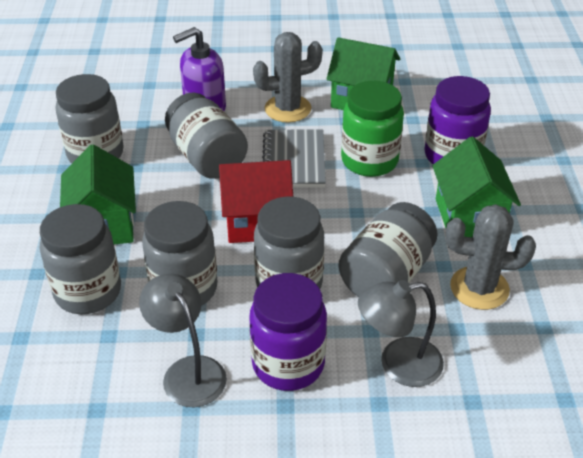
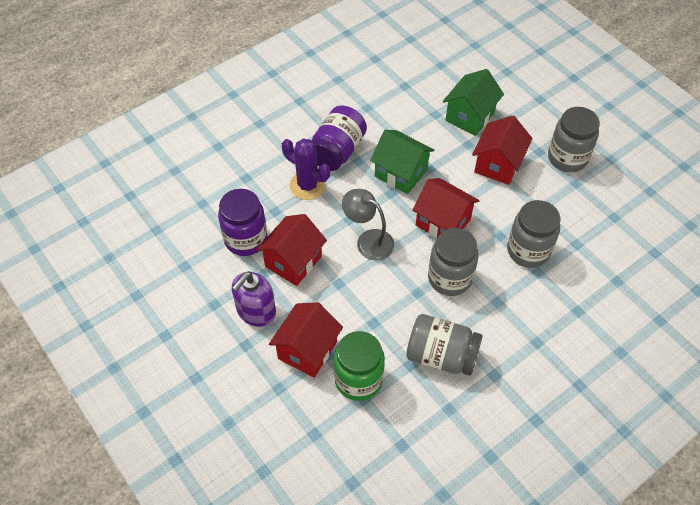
green house: [60,144,136,245] [326,37,400,110] [432,136,521,237] = 3 -> [370,130,435,194] [443,69,504,136] = 2
grey cactus: [253,32,323,123] [446,204,536,310] = 2 -> none = 0
grey jar: [40,204,121,314] [56,74,124,163] [142,201,218,306] [165,92,248,179] [254,197,324,288] [339,202,438,297] = 6 -> [407,314,483,376] [428,228,479,296] [507,200,561,268] [548,107,600,172] = 4
grey lamp: [139,274,227,407] [358,280,444,387] = 2 -> [342,189,394,260] = 1
grey notebook: [262,130,326,188] = 1 -> none = 0
purple cactus: none = 0 -> [282,139,330,200] = 1
red house: [219,160,293,243] = 1 -> [256,214,327,286] [269,302,343,378] [412,178,479,238] [472,116,533,185] = 4

